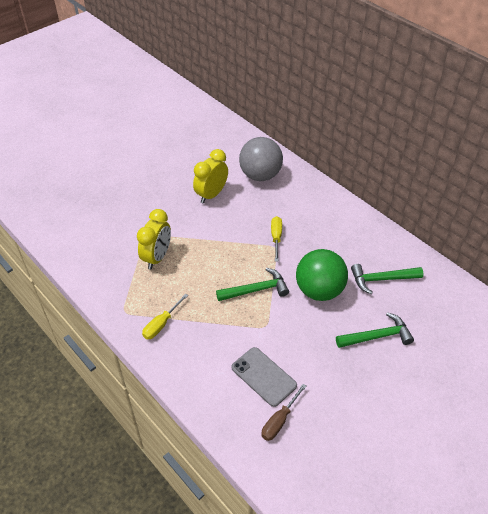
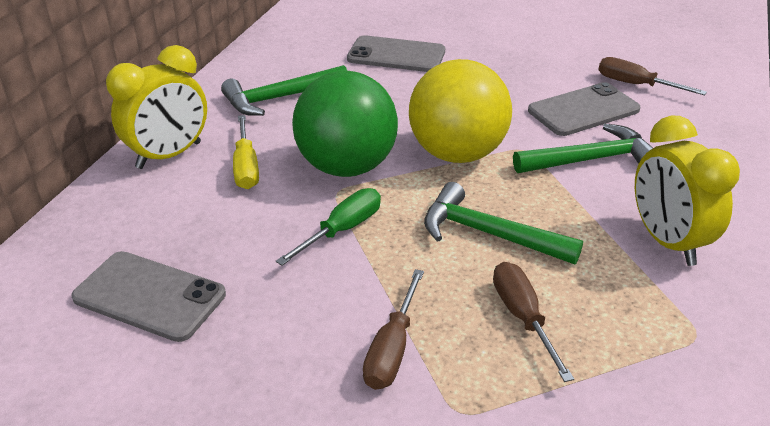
brown screwdriver: [262,384,306,441] = 1 -> [363,269,424,390] [493,262,574,382] [598,57,707,95] = 3
green screwdriver: none = 0 -> [276,188,381,266] = 1
grey ball: [239,137,283,181] = 1 -> none = 0
grey phone: [232,347,297,407] = 1 -> [71,251,226,342] [347,35,445,72] [528,82,640,136] = 3
yellow ball: none = 0 -> [409,59,512,163] = 1
yellow screwdriver: [142,294,188,339] [271,216,282,262] = 2 -> [233,115,259,189] = 1

